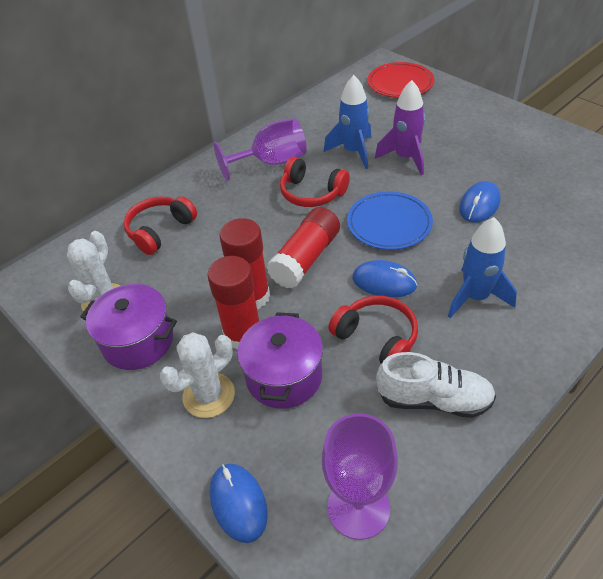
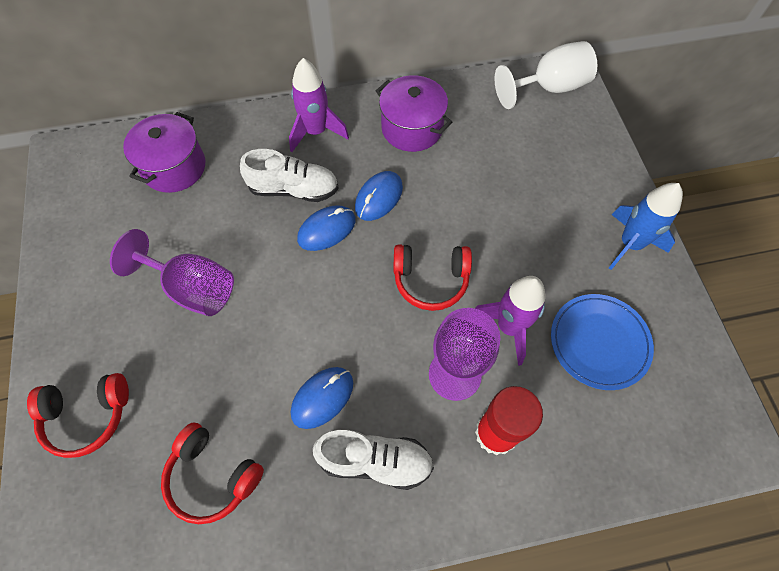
blue rocket: [324,75,371,169] [448,217,517,318] = 2 -> [609,183,683,270] = 1
purple rocket: [375,80,425,175] = 1 -> [289,58,349,152] [475,276,545,366] = 2
red glue stick: [207,256,259,350] [219,218,270,309] [266,207,340,289] = 3 -> [475,386,543,456] = 1
red plate: [367,62,434,98] = 1 -> none = 0
white cactus: [67,231,120,312] [160,332,235,418] = 2 -> none = 0
white goblet: none = 0 -> [495,41,597,109] = 1
white shoe: [376,352,496,418] = 1 -> [240,149,339,202] [313,430,434,490] = 2

